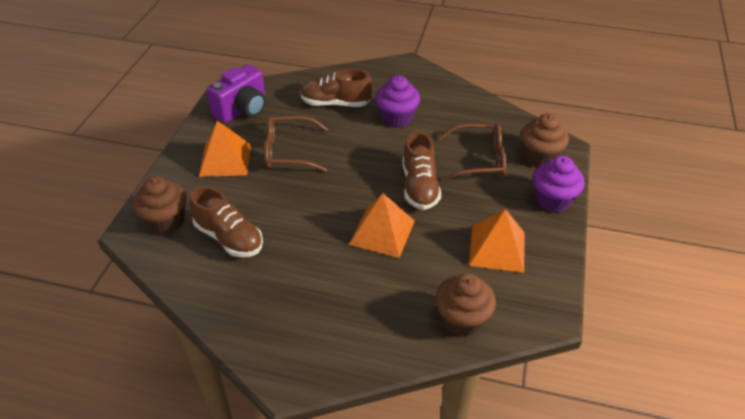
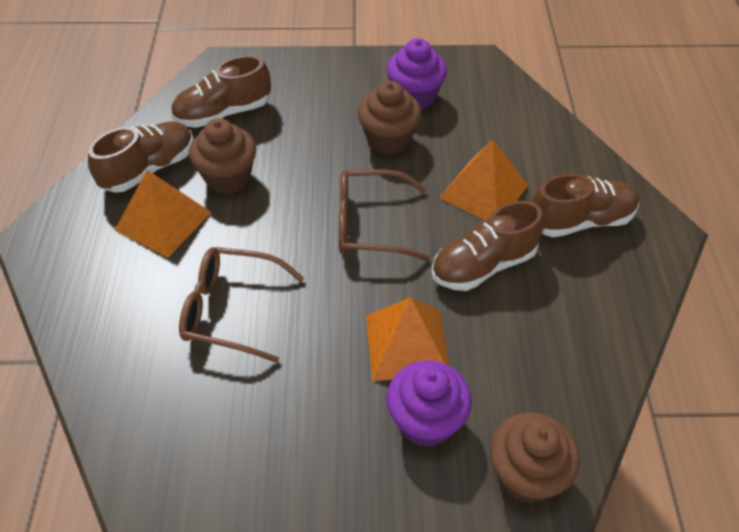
brown shoe: [189,186,263,257] [300,69,373,107] [403,131,441,210] = 3 -> [88,121,193,193] [171,55,271,128] [431,201,544,291] [532,174,639,237] = 4
purple camera: [207,64,266,123] = 1 -> none = 0

